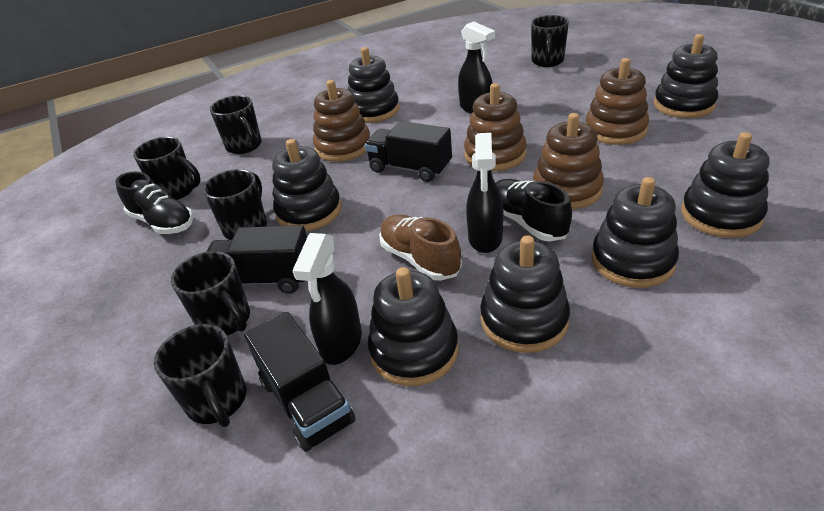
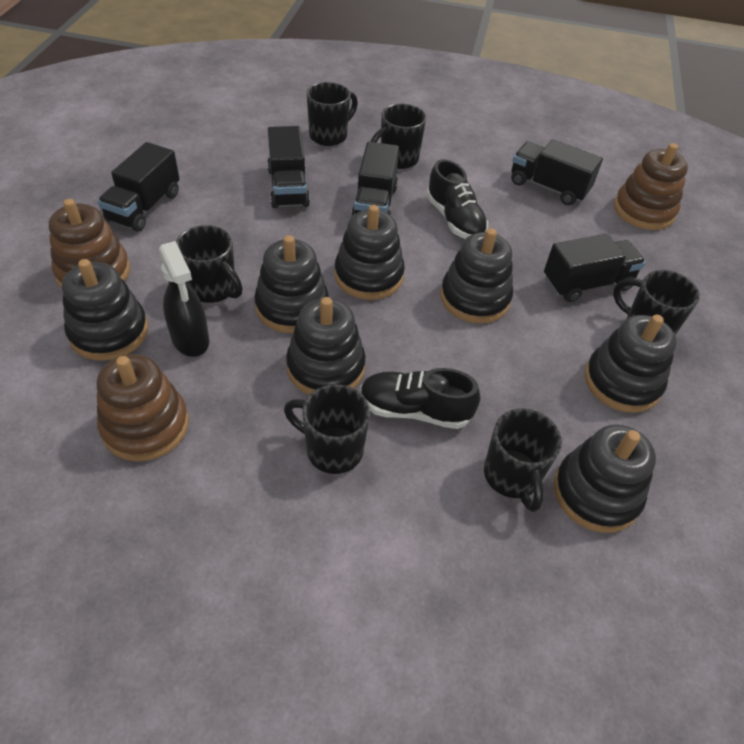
black spray bottle: [292,233,362,365] [458,21,495,114] [466,133,503,253] = 3 -> [158,241,209,357] = 1
black truck: [207,225,307,294] [244,312,355,452] [365,121,452,182] = 3 -> [98,142,180,232] [267,126,310,208] [351,142,399,217] [511,139,603,205] [544,234,646,302] = 5
brown shoe: [379,214,462,281] = 1 -> none = 0
brown stacking toy: [313,80,370,162] [464,83,527,171] [533,113,604,209] [586,58,649,145] = 4 -> [49,199,130,289] [97,354,189,461] [614,143,688,230] = 3

